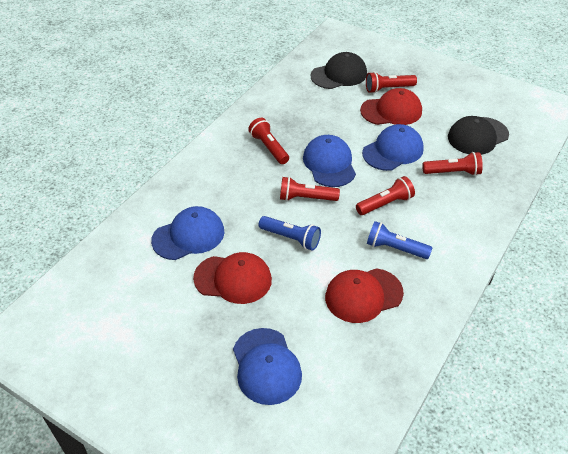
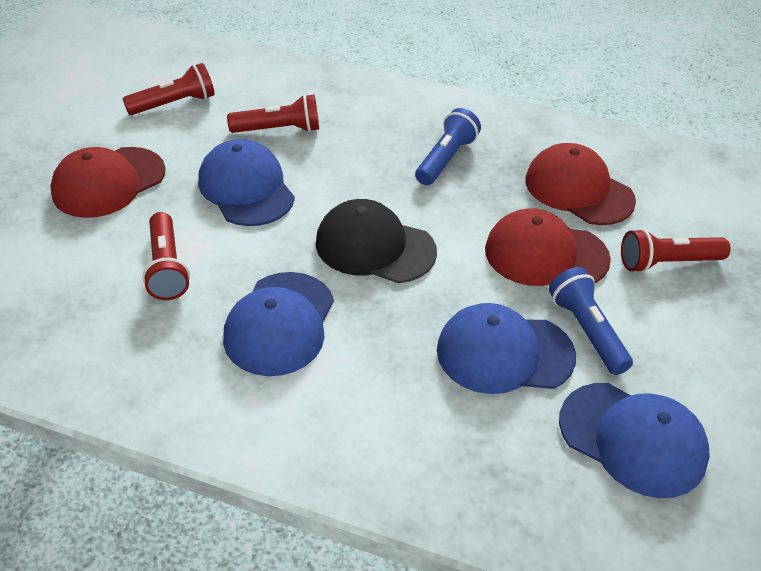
black cap: [311,52,367,89] [448,116,509,155] = 2 -> [316,199,437,283] = 1
red flashlight: [248,118,289,164] [280,177,340,201] [356,176,415,215] [366,72,417,93] [422,152,483,176] = 5 -> [122,63,215,115] [142,212,190,300] [227,94,319,133] [621,229,731,273] = 4

